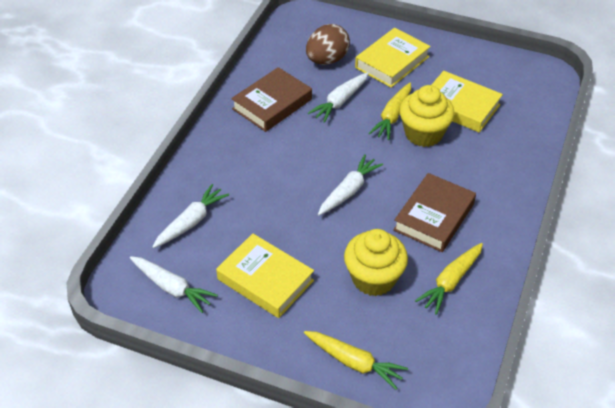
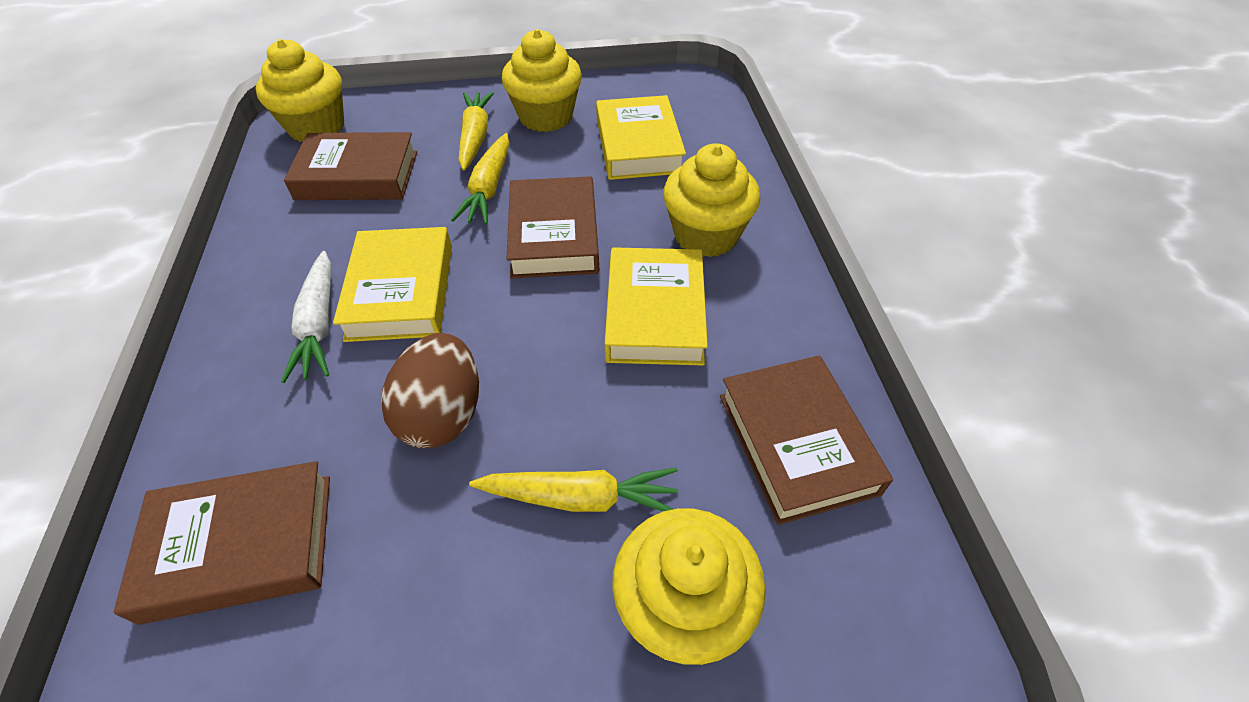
brown book: [231,67,312,132] [393,173,476,252] = 2 -> [114,461,330,625] [284,132,417,200] [507,176,599,279] [720,356,893,525] = 4
white carrot: [130,256,218,313] [153,184,229,248] [308,72,369,123] [318,154,383,215] = 4 -> [281,251,331,383] = 1
yellow cupcake: [344,229,408,296] [399,85,455,147] = 2 -> [255,39,344,142] [502,29,582,132] [612,508,766,665] [663,143,760,257] = 4

